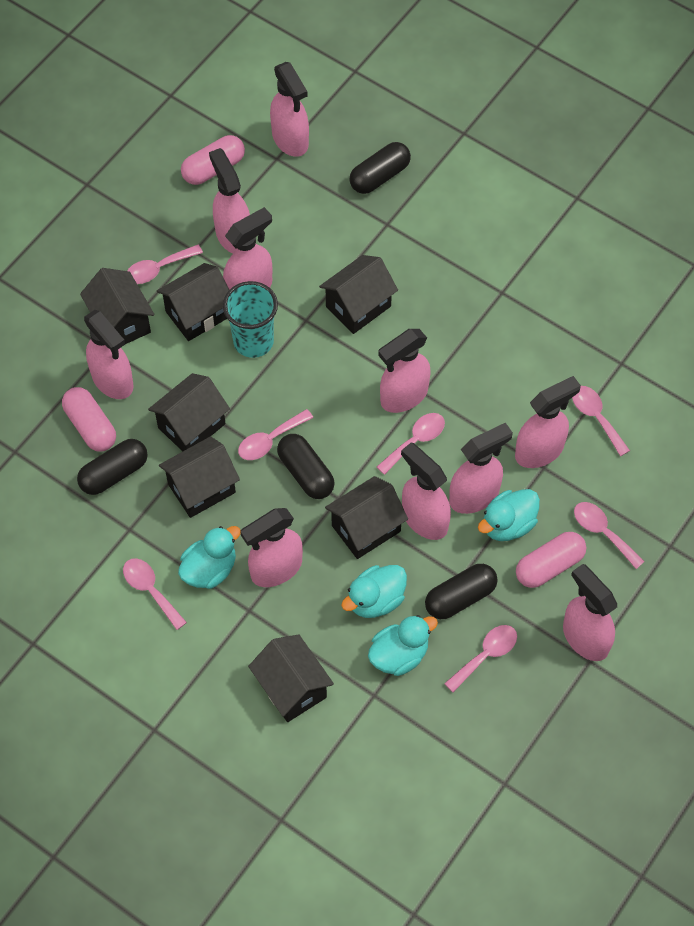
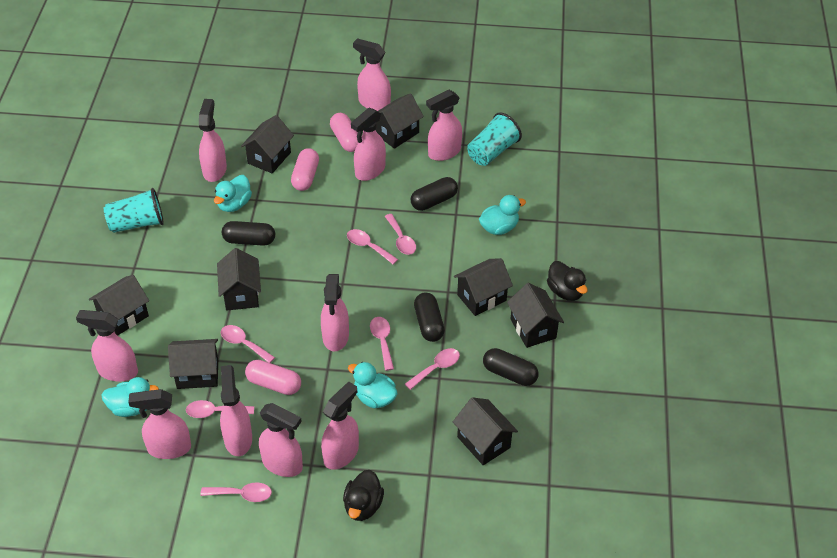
black duck: none = 0 -> [343,470,384,521] [547,261,588,301] = 2
black house: [80,268,154,344] [148,373,230,452] [157,263,229,341] [159,436,240,518] [248,634,334,722] [319,255,398,334] [325,476,408,559] = 7 -> [89,275,149,336] [168,339,218,389] [217,248,261,311] [241,115,294,173] [375,93,424,149] [453,397,518,465] [454,258,513,316] [507,283,564,348] = 8
turquoise cup: [223,281,278,358] = 1 -> [104,188,164,233] [467,112,522,166] = 2

